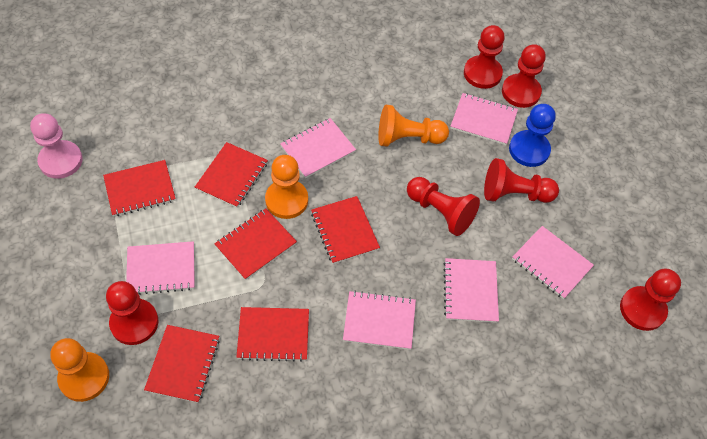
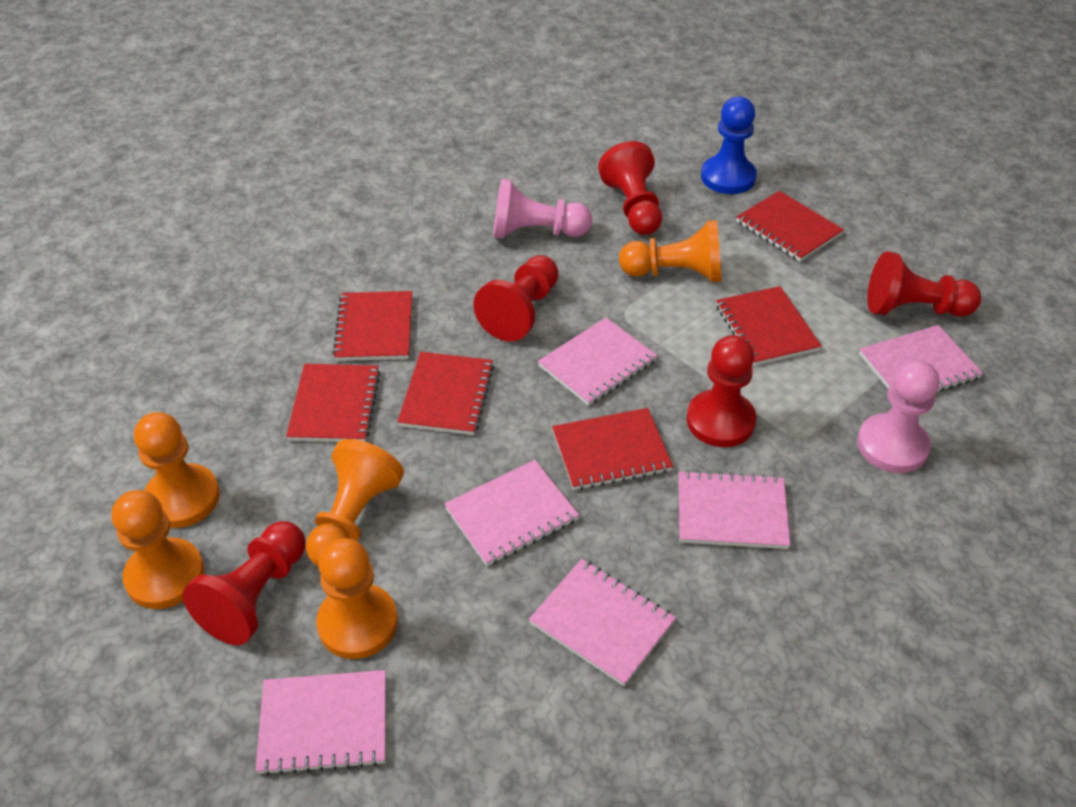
orange pawn: [50,338,109,402] [265,155,308,219] [378,105,449,147] = 3 -> [112,490,204,609] [134,412,220,528] [306,439,404,566] [316,538,398,659] [619,220,721,282] = 5
pink pawn: [30,113,83,179] = 1 -> [493,179,592,239] [857,360,940,473] = 2
red pawn: [106,281,158,345] [407,177,480,236] [464,25,505,89] [484,158,559,203] [502,44,546,108] [620,268,681,331] = 6 -> [183,521,306,645] [473,255,559,342] [598,141,662,235] [686,335,756,447] [867,251,981,317] = 5

